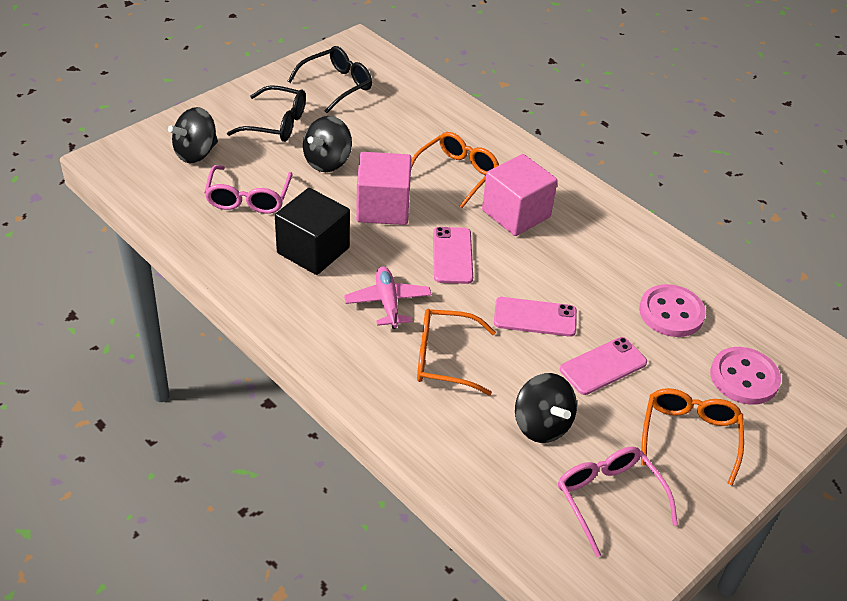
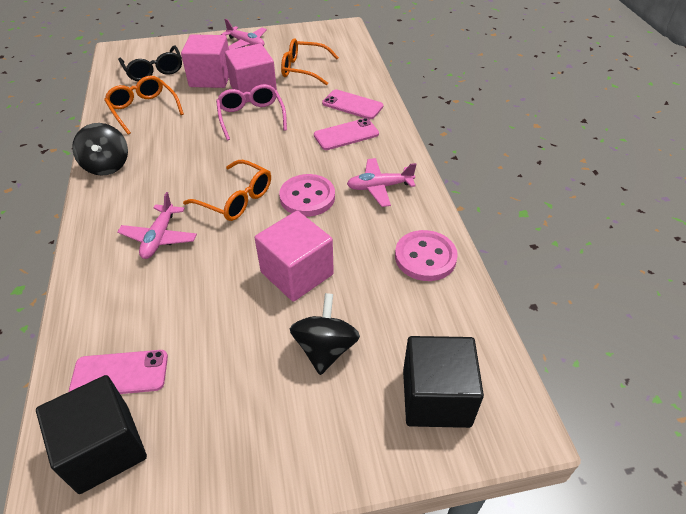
black cube: [275,188,350,275] = 1 -> [36,375,147,494] [403,336,484,428] = 2
black glasses: [227,85,306,142] [288,46,372,113] = 2 -> [118,46,182,81] = 1
black spinning top: [168,107,218,163] [303,116,352,172] [515,373,577,443] = 3 -> [72,123,128,176] [290,293,360,375] = 2
pink cube: [356,152,412,225] [482,154,558,236] = 2 -> [181,34,229,88] [225,44,277,103] [255,211,334,301] = 3
pink glasses: [204,165,293,214] [558,447,678,557] = 2 -> [216,84,287,140] = 1
pink plane: [344,266,432,329] = 1 -> [117,192,197,259] [221,19,267,50] [347,158,416,207] = 3

